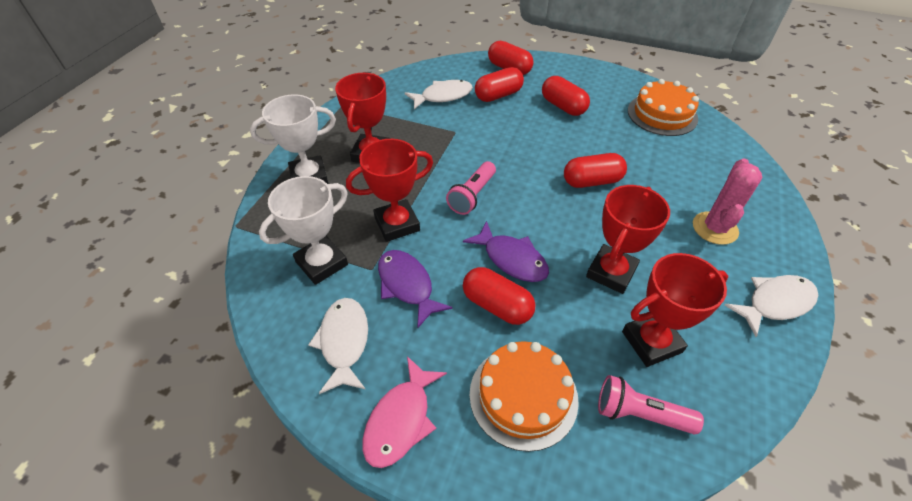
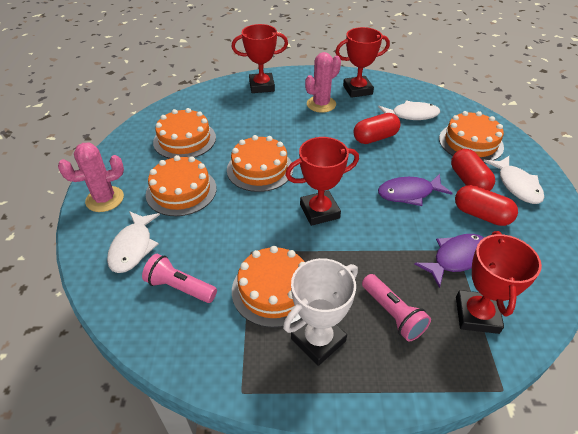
orange cake: [470,341,579,452] [628,79,699,136] = 2 -> [146,155,217,216] [153,108,216,159] [227,135,293,192] [232,246,305,328] [439,111,504,163] = 5
pink cactus: [693,159,762,245] = 1 -> [58,143,124,212] [305,52,341,113] = 2
pink fish: [363,356,447,468] = 1 -> none = 0
red capsule: [463,267,536,325] [475,67,524,102] [488,41,534,75] [542,76,590,116] [564,153,627,188] = 5 -> [354,113,401,144] [451,149,495,191] [455,185,518,226] = 3
white trophy: [250,94,336,184] [259,176,348,285] = 2 -> [283,258,358,366] = 1

